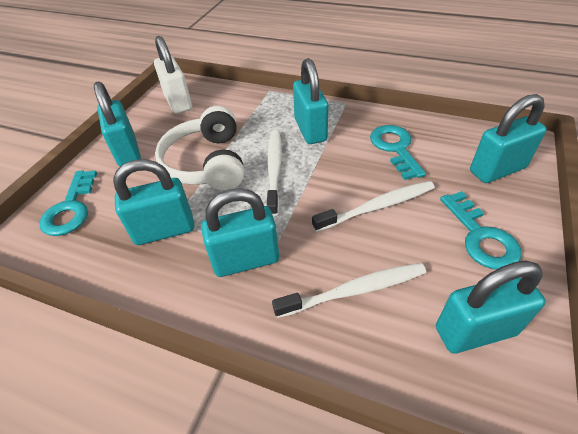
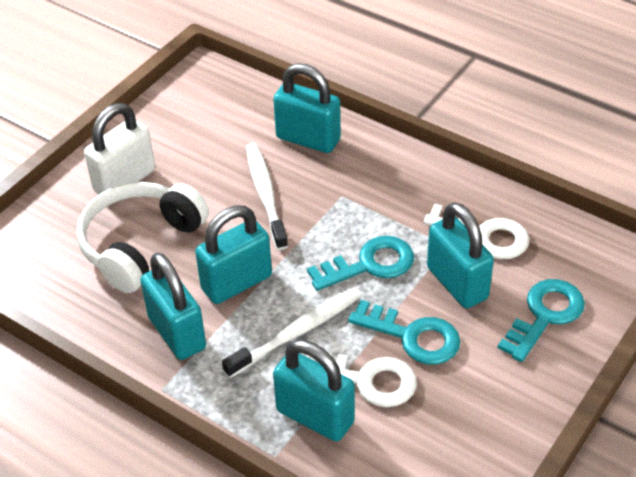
turquoise padlock: [94,81,141,167] [113,159,194,245] [201,188,279,277] [293,58,328,144] [436,260,546,354] [470,94,547,183] = 6 -> [140,253,206,360] [195,205,272,304] [273,63,341,153] [273,340,355,442] [427,202,494,308] = 5
white key: none = 0 -> [306,353,417,407] [424,204,529,259] = 2
white toothbrush: [267,130,282,216] [272,263,426,318] [312,181,435,232] = 3 -> [222,288,362,378] [246,143,288,250] = 2

